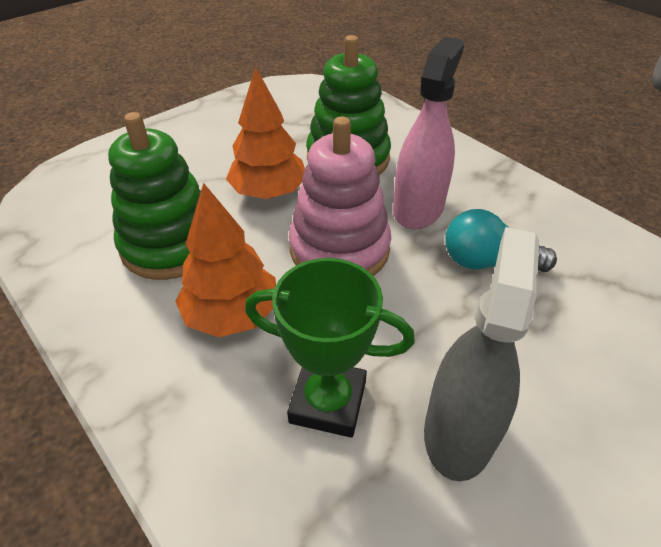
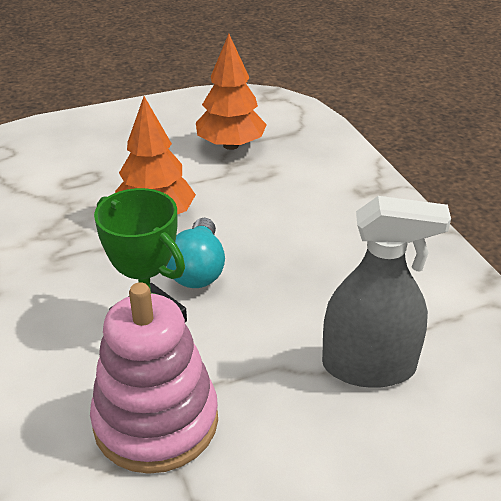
green stacking toy: [108,112,201,280] [306,35,391,175] = 2 -> none = 0
pink spray bottle: [393,36,464,230] = 1 -> none = 0

